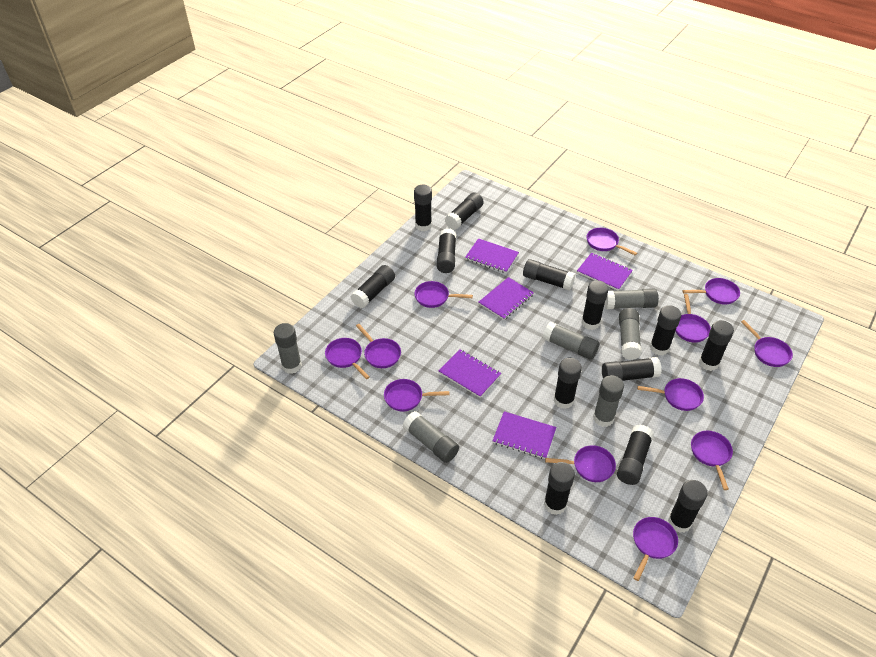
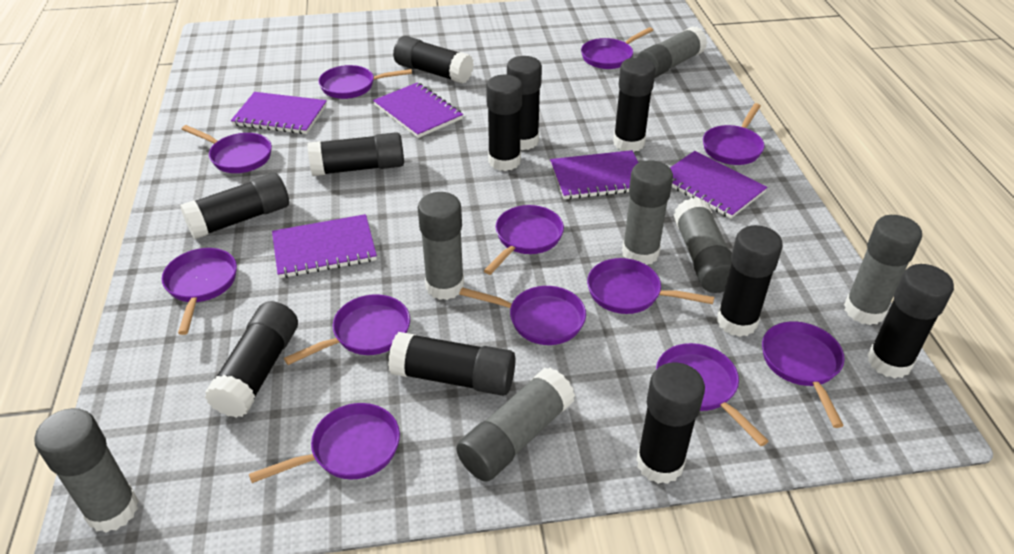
black glue stick: [350,265,395,308] [414,185,432,231] [437,228,456,273] [445,192,484,230] [523,259,575,291] [544,462,575,515] [554,358,582,409] [581,280,609,330] [602,357,662,381] [617,424,654,485] [650,305,681,356] [668,480,708,533] [699,320,734,371] = 13 -> [180,173,289,239] [205,301,298,418] [307,132,404,176] [388,332,515,396] [393,36,474,84] [486,75,522,171] [507,56,542,150] [613,58,656,152] [636,362,705,484] [717,225,783,337] [868,264,954,379] = 11
grey glue stick: [274,323,302,374] [403,411,459,463] [543,322,599,360] [593,375,624,427] [604,288,659,309] [619,308,642,360] = 6 -> [34,408,139,533] [418,192,464,300] [456,367,575,481] [622,160,673,265] [637,26,707,78] [674,198,732,293] [844,215,922,325] = 7

